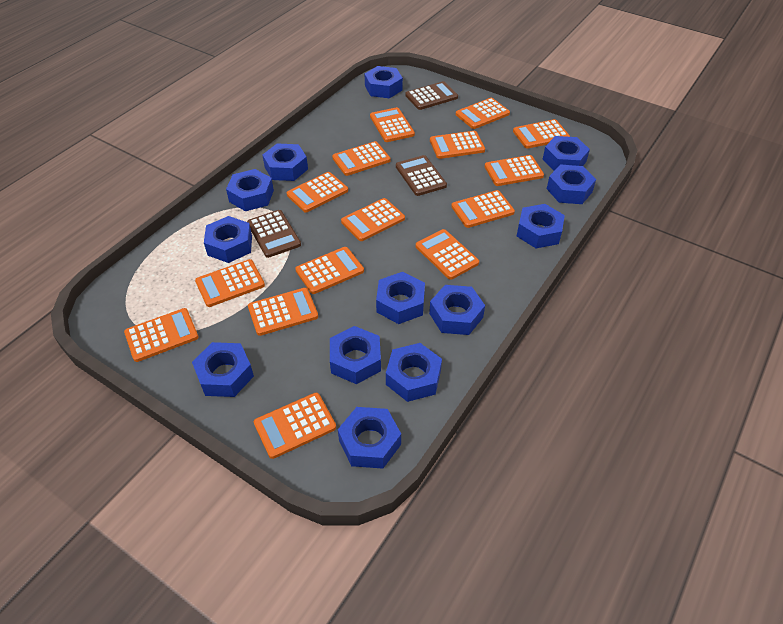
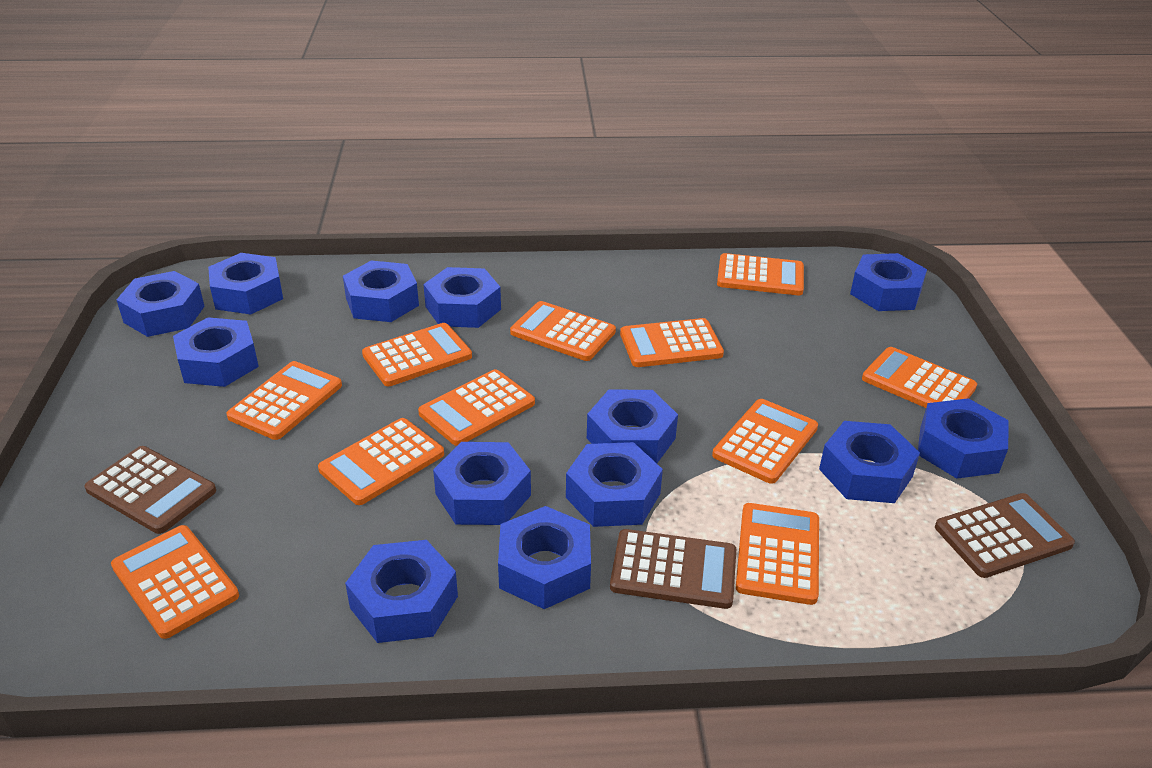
orange calculator: [124,308,198,362] [195,259,265,307] [248,288,318,336] [254,393,336,459] [287,172,348,213] [295,247,364,294] [332,141,391,176] [341,198,405,241] [370,107,415,142] [416,229,479,280] [430,131,485,159] [451,190,515,228] [456,98,510,129] [485,155,544,186] [513,119,570,149] = 15 -> [111,525,239,639] [226,361,342,440] [318,418,444,505] [362,323,472,386] [418,369,535,446] [510,301,616,361] [620,318,724,367] [712,399,818,484] [717,253,804,295] [736,503,819,605] [862,347,977,408] = 11

